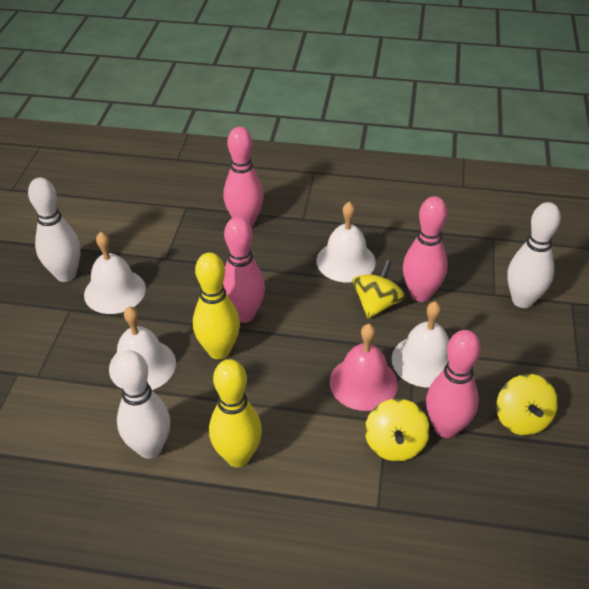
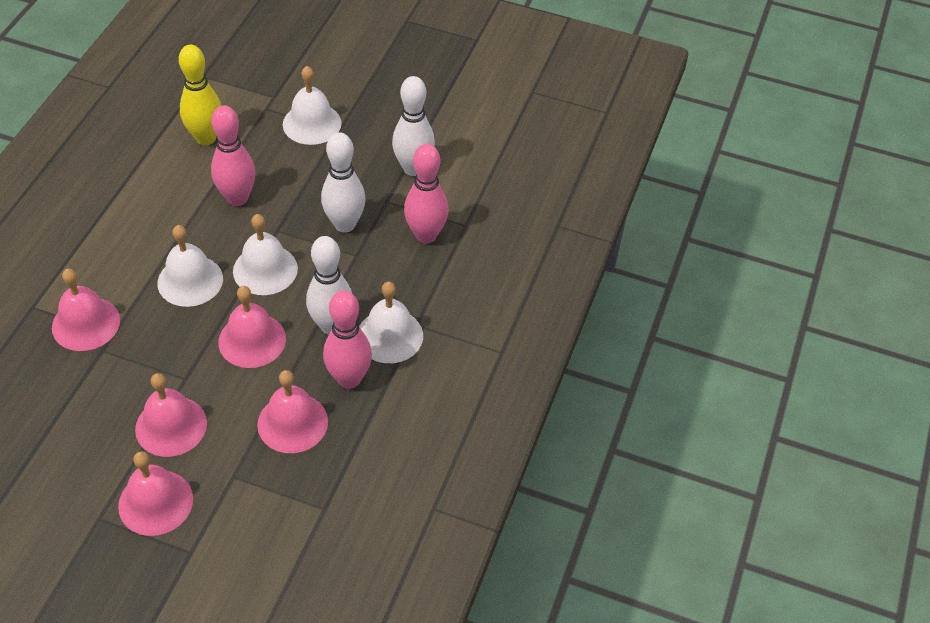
pink bell: [330,324,398,411] = 1 -> [52,269,120,351] [118,451,193,536] [135,373,207,457] [218,286,286,368] [257,370,328,453] = 5
pink bowling pin: [223,127,264,227] [223,217,265,323] [403,196,447,302] [426,330,481,438] = 4 -> [211,105,256,206] [323,290,372,389] [404,144,449,244] = 3
yellow bowling pin: [193,253,240,360] [209,359,262,467] = 2 -> [179,45,221,145] = 1
yellow spinning top: [353,260,405,319] [365,399,430,462] [496,374,558,435] = 3 -> none = 0

